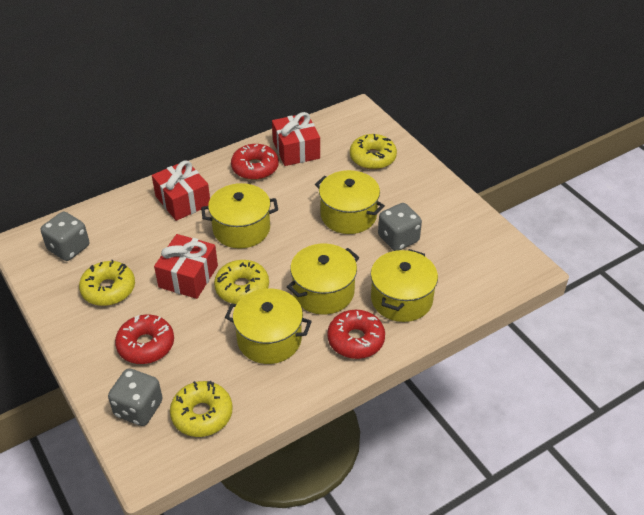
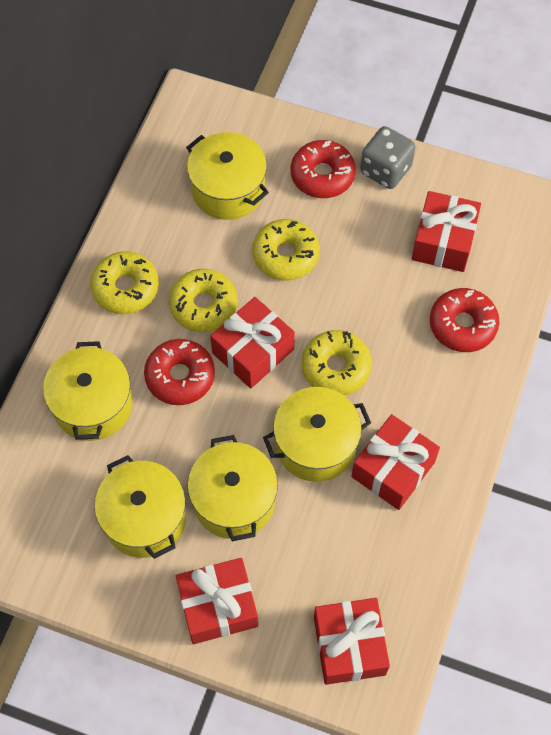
grey dice: [41,212,89,261] [108,368,163,426] [378,203,422,251] = 3 -> [360,126,416,189] = 1
red gift: [152,160,210,221] [154,234,218,299] [272,112,320,166] = 3 -> [176,558,258,644] [210,297,295,389] [314,598,390,685] [352,414,440,510] [412,191,481,272] = 5

